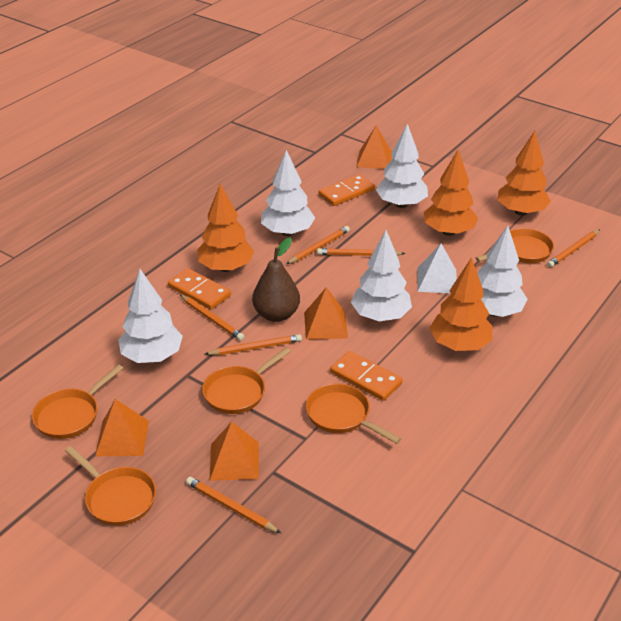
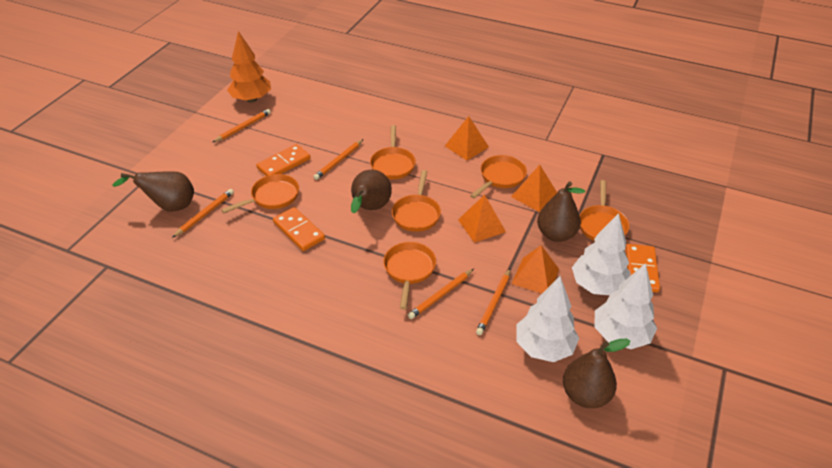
brown pear: [252,237,300,322] = 1 -> [112,171,194,212] [351,169,392,213] [537,181,585,242] [563,339,631,408] = 4
orange pan: [32,364,123,439] [65,446,156,526] [202,347,291,414] [306,383,401,444] [476,228,554,263] = 5 -> [221,174,299,213] [370,125,416,179] [383,242,436,309] [392,170,441,232] [470,155,527,199] [579,180,629,241] = 6
orange pencil: [180,295,244,341] [186,477,281,533] [205,334,302,355] [286,226,350,264] [317,248,405,256] [547,230,600,267] = 6 -> [172,189,234,238] [212,109,271,143] [313,139,363,180] [408,269,474,319] [476,268,511,335] = 5
orange tree: [197,183,254,272] [424,150,478,236] [429,257,492,351] [497,131,551,216] = 4 -> [227,31,271,102] = 1
white pyramid: [417,244,457,294] = 1 -> none = 0
white tree: [118,269,183,363] [261,150,315,236] [351,230,412,321] [376,124,428,208] [477,226,528,317] = 5 -> [517,276,579,362] [572,213,631,295] [594,263,657,349] = 3

